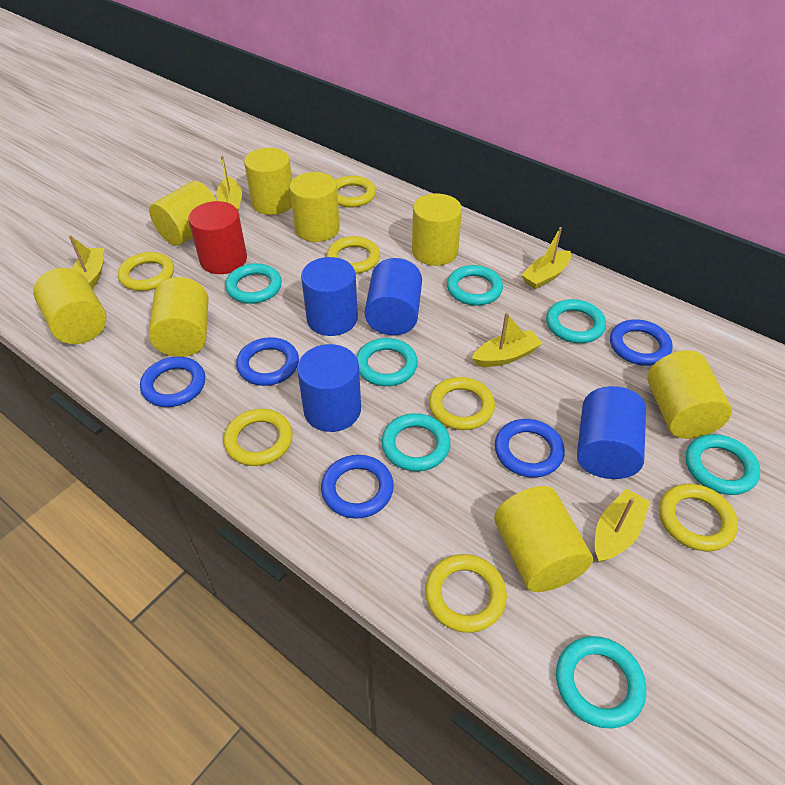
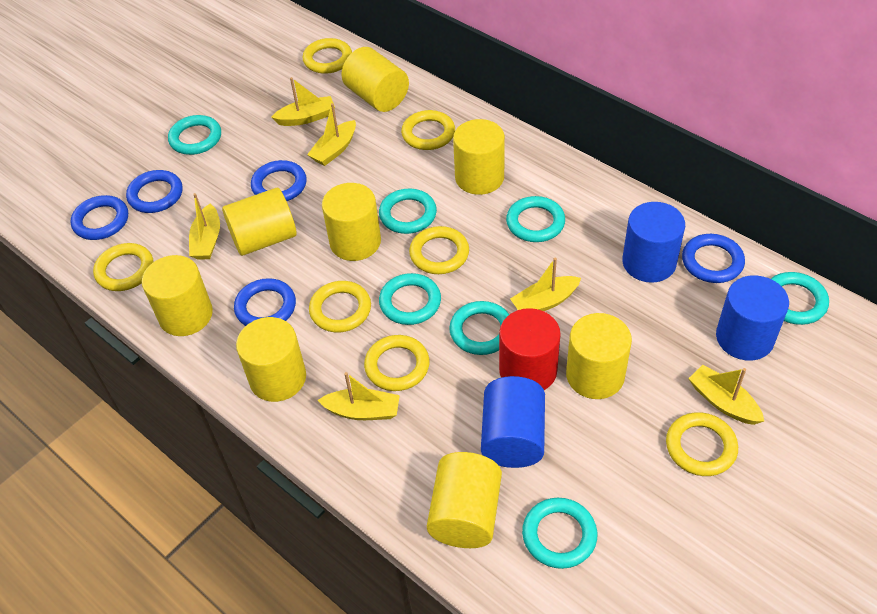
blue cylinder: [297,344,361,432] [301,257,358,336] [365,258,422,335] [577,386,646,479] = 4 -> [481,376,545,468] [622,202,685,283] [716,275,789,361] = 3
yellow boat: [69,235,104,289] [216,156,242,211] [472,312,543,367] [521,227,571,289] [595,489,650,563] = 5 -> [189,193,220,260] [271,77,335,126] [307,103,356,166] [317,372,400,420] [510,258,581,311] [688,365,764,425] = 6

